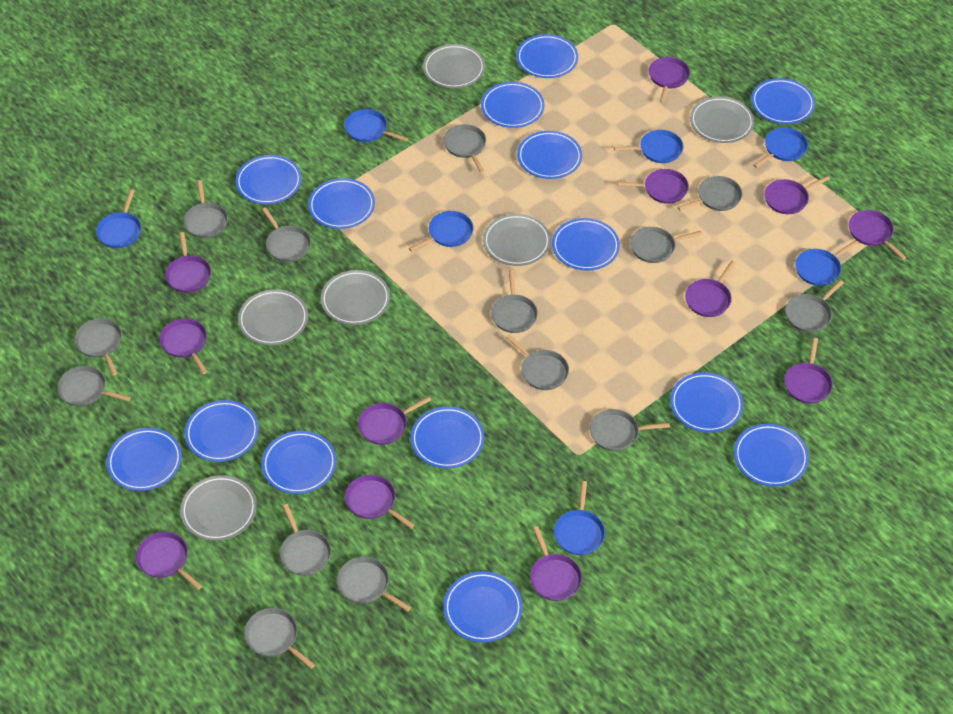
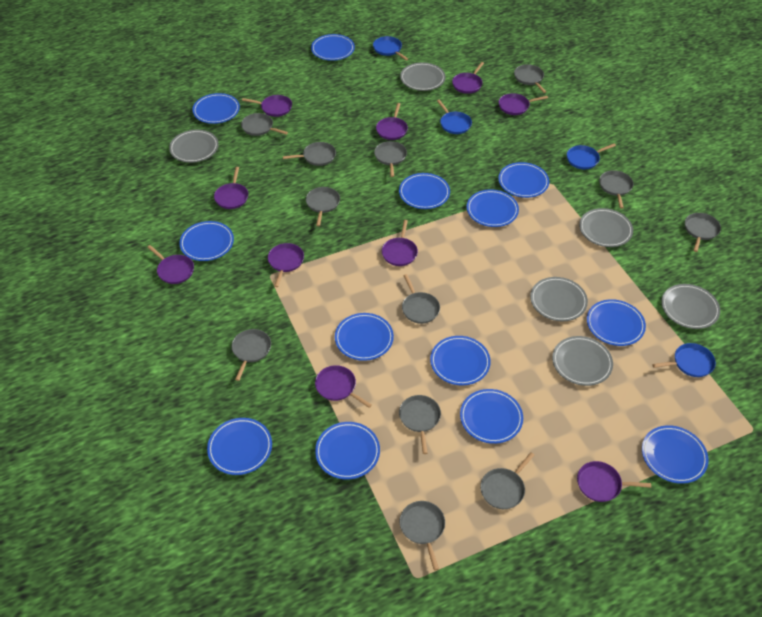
blue pan: [96,189,141,248] [344,109,408,142] [409,211,474,252] [554,481,605,555] [614,130,684,163] [753,128,808,168] [796,240,859,286] = 7 -> [373,36,408,60] [437,99,472,134] [567,144,616,169] [652,343,716,377] = 4
blue plate: [107,428,182,491] [185,400,259,462] [236,155,302,204] [262,431,336,494] [308,178,375,229] [411,406,485,469] [443,571,523,642] [481,82,544,128] [516,34,578,78] [517,131,582,179] [552,218,620,271] [670,372,743,433] [734,424,809,487] [751,78,815,124] = 14 -> [179,221,234,261] [192,93,240,124] [207,418,272,475] [311,34,355,61] [315,422,380,479] [335,313,394,361] [399,173,450,209] [430,336,491,385] [460,389,523,444] [467,190,519,227] [498,162,549,198] [587,299,646,346] [642,425,709,484] = 13
grey pan: [57,366,131,406] [75,318,122,375] [183,180,228,238] [244,608,315,669] [262,208,311,262] [280,504,331,576] [337,557,411,611] [443,124,486,173] [491,270,538,333] [506,335,569,390] [590,409,670,451] [630,227,702,263] [677,176,742,211] [785,280,844,332] = 14 -> [232,329,271,381] [241,113,288,136] [283,142,336,166] [306,187,340,226] [374,141,407,177] [399,395,441,454] [400,501,445,571] [402,274,440,324] [480,452,534,509] [514,64,546,93] [599,170,634,209] [685,213,721,252] = 12
purple pan: [136,532,202,590] [160,318,207,374] [165,232,211,293] [345,475,414,528] [358,396,431,445] [530,526,582,601] [617,169,689,204] [649,57,690,104] [685,261,736,317] [765,176,830,214] [785,338,833,404] [849,210,906,260] = 12 -> [147,245,194,284] [214,167,248,209] [242,95,292,117] [268,243,304,287] [315,365,372,408] [376,103,408,140] [382,220,418,266] [452,62,484,94] [499,93,548,115] [577,461,651,502] = 10

